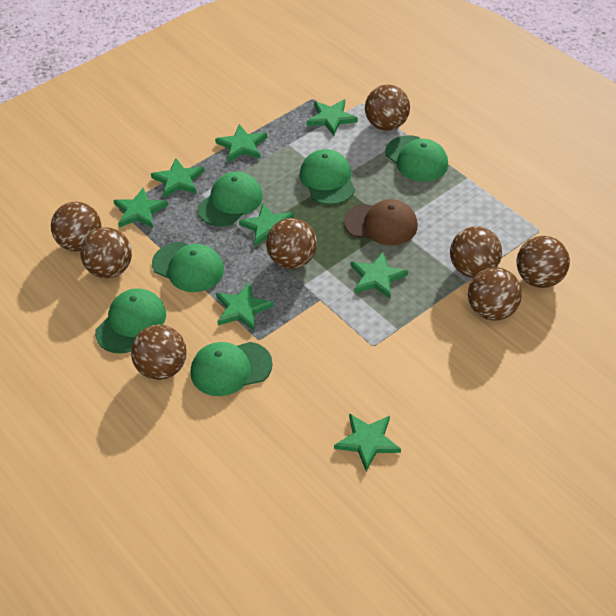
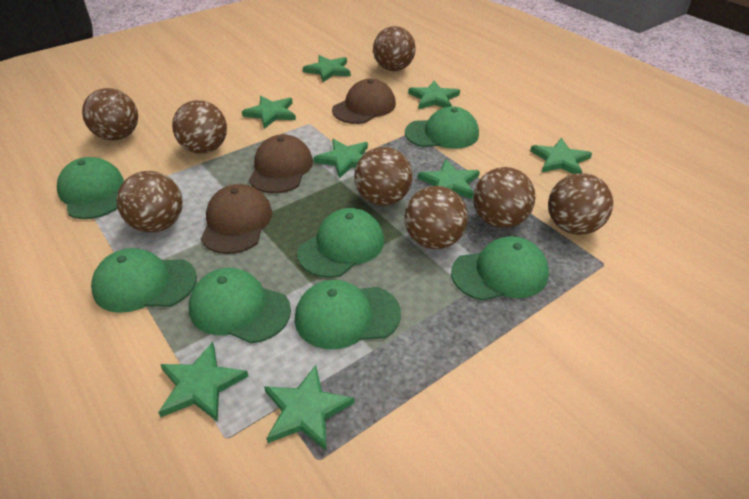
brown cap: [344,199,418,245] = 1 -> [201,184,272,254] [249,134,313,193] [332,79,396,124] = 3
green cap: [95,288,166,354] [152,242,224,292] [191,342,273,396] [198,172,263,227] [300,149,355,205] [385,135,448,182] = 6 -> [57,157,124,219] [91,248,197,313] [189,268,291,343] [295,280,401,349] [297,208,384,278] [405,106,479,149] [451,236,549,301] = 7

